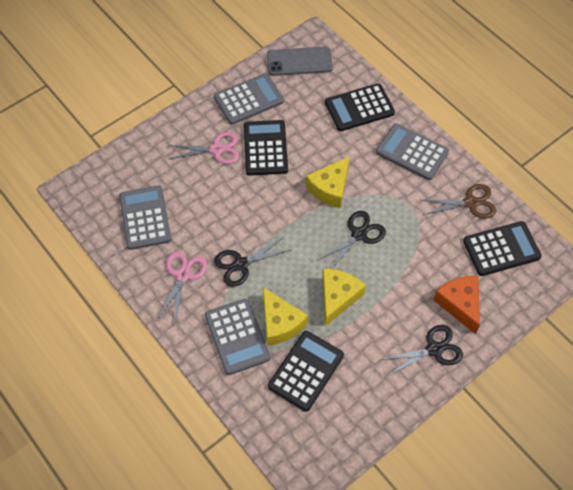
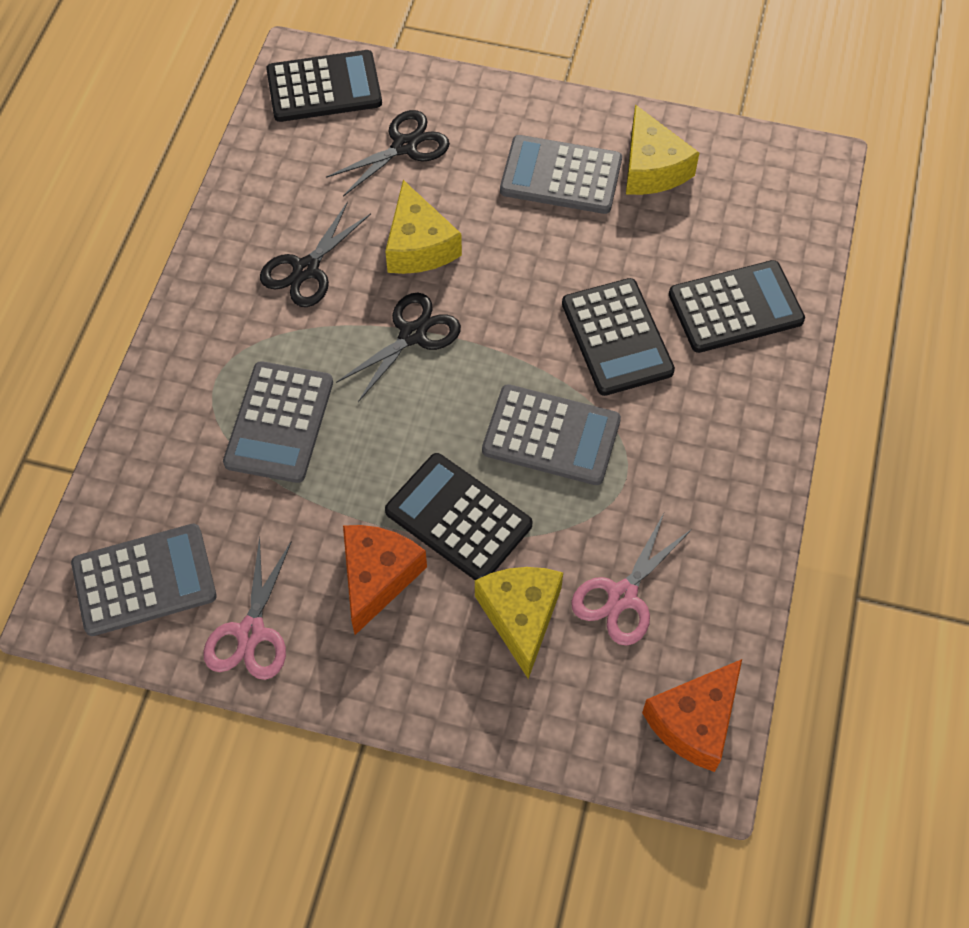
brown scissors: [422,184,496,219] = 1 -> none = 0
grey phone: [267,47,333,76] = 1 -> none = 0
orange cheese: [433,276,480,334] = 1 -> [343,525,427,635] [642,659,742,772] = 2

